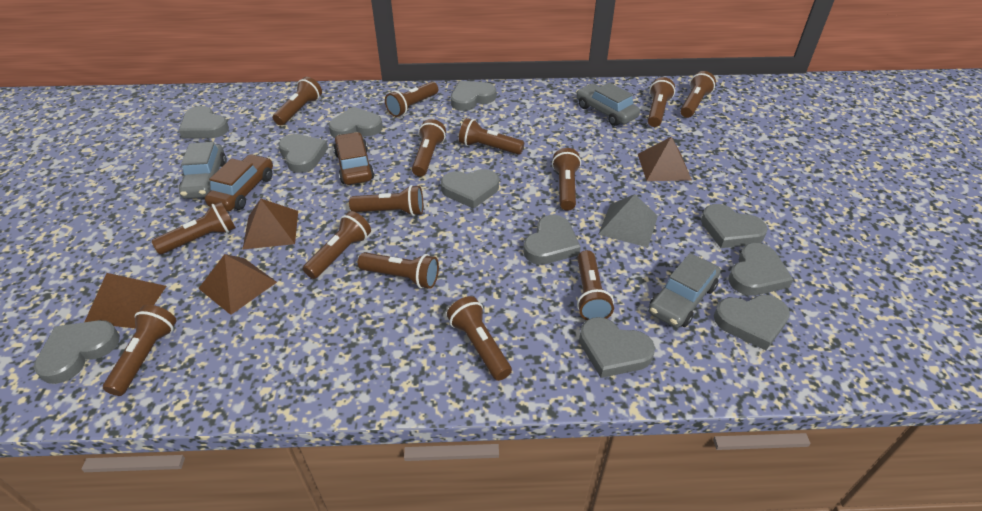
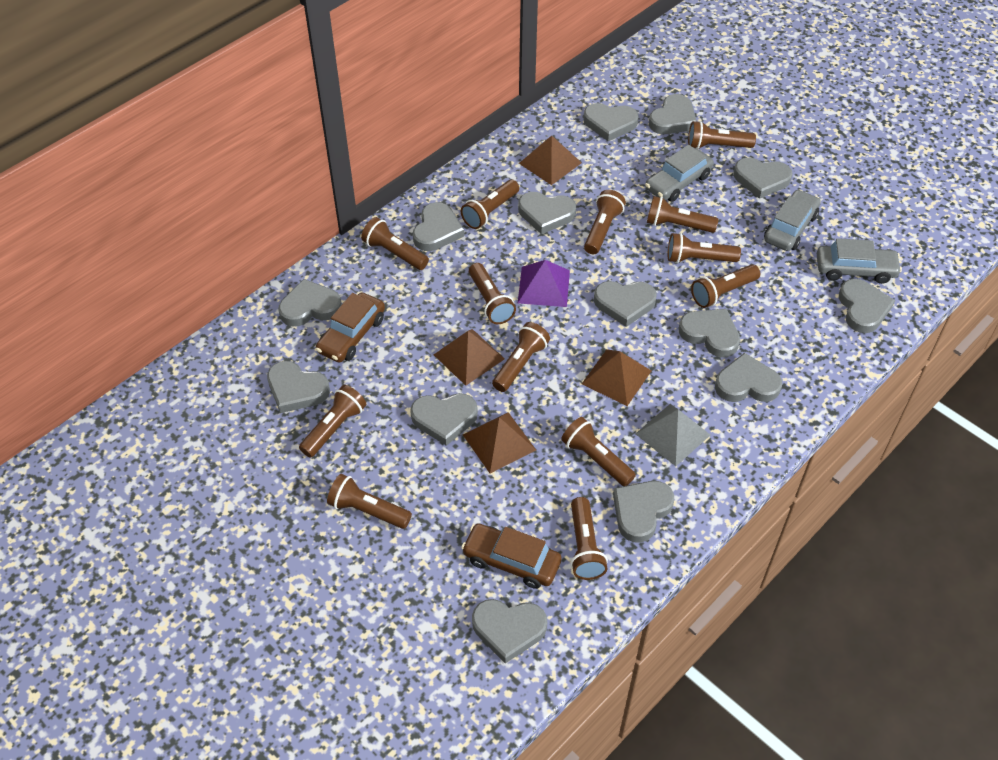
brown flashlight: [103,305,177,396] [152,202,236,254] [273,77,322,125] [303,211,371,279] [349,185,423,216] [358,252,439,289] [385,82,438,117] [412,119,446,177] [447,296,512,381] [459,118,524,155] [552,148,581,211] [577,250,614,320] [648,77,675,127] [680,71,716,118] = 14 -> [299,385,366,458] [327,474,412,529] [361,217,429,270] [461,180,519,229] [469,263,516,324] [492,322,550,392] [561,417,636,486] [571,497,608,580] [584,190,626,255] [647,196,718,233] [668,233,741,263] [688,121,756,149] [691,264,760,308] = 13
grey heart: [34,320,120,384] [179,106,229,138] [278,134,328,173] [328,107,383,138] [441,169,499,209] [451,81,496,111] [523,215,581,265] [579,317,655,378] [701,204,767,248] [714,295,790,350] [728,243,794,296] = 11 -> [267,361,330,413] [278,279,342,326] [410,393,478,446] [413,202,464,251] [472,599,547,664] [518,192,576,234] [583,103,639,141] [594,281,657,327] [613,481,674,543] [649,94,697,134] [679,309,740,357] [715,353,782,402] [734,158,792,199] [839,279,895,333] = 14
purple pyramid: none = 0 -> [518,260,570,307] = 1

